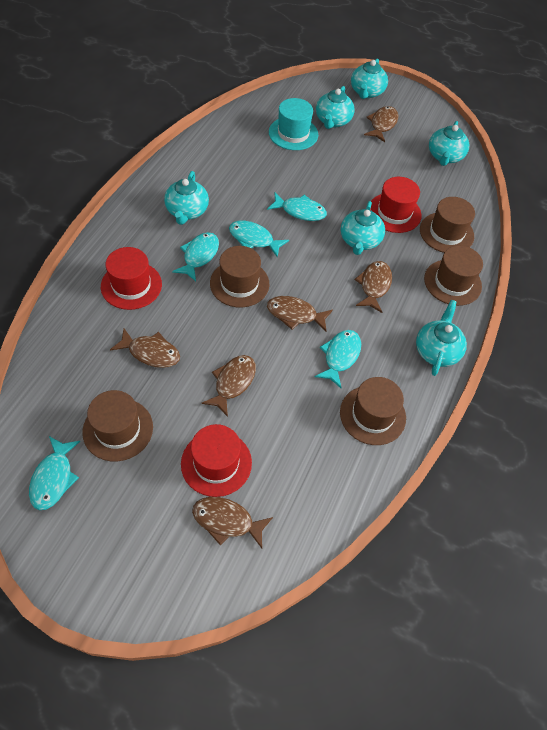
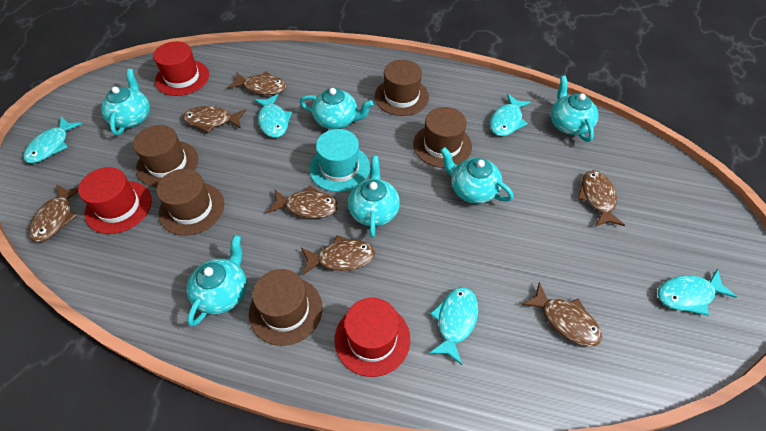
brown fish: [110,329,180,368] [192,497,273,548] [201,355,256,417] [267,296,333,331] [355,261,392,313] [364,106,398,142] = 6 -> [29,185,78,242] [183,106,246,133] [227,71,286,95] [267,185,338,218] [301,235,375,275] [521,282,602,347] [578,170,625,227] = 7

